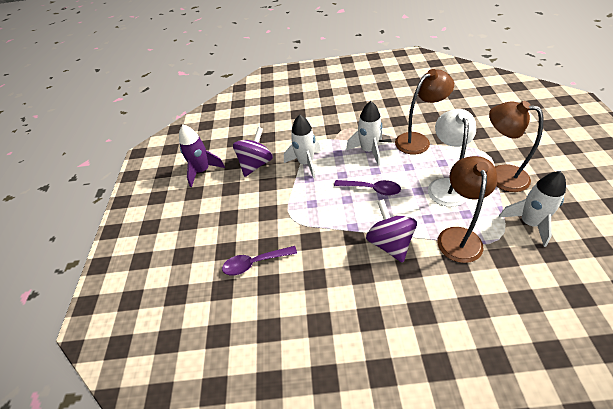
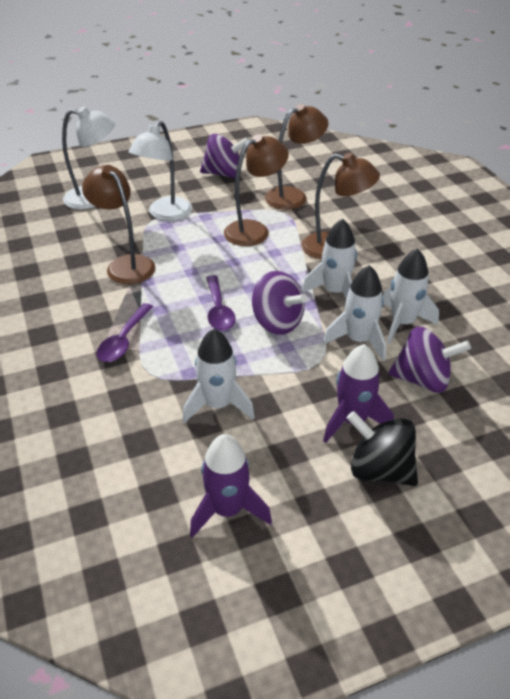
black spinning top: none = 0 -> [347,411,418,486] = 1
brown lamp: [395,69,454,154] [437,156,498,263] [489,101,543,192] = 3 -> [82,165,155,284] [224,134,289,246] [265,104,328,210] [301,153,380,260] = 4
purple rocket: [179,125,225,187] = 1 -> [190,434,272,538] [323,344,394,443] = 2
purple spinning top: [233,127,273,177] [366,199,417,263] = 2 -> [200,134,249,178] [252,271,307,335] [388,326,471,393] = 3
white lamp: [428,109,476,207] = 1 -> [62,106,115,209] [129,121,192,221] = 2
white rocket: [284,115,321,178] [346,101,382,165] [499,171,566,247] = 3 -> [183,329,255,423] [302,218,357,299] [323,265,386,361] [383,248,439,344] = 4

